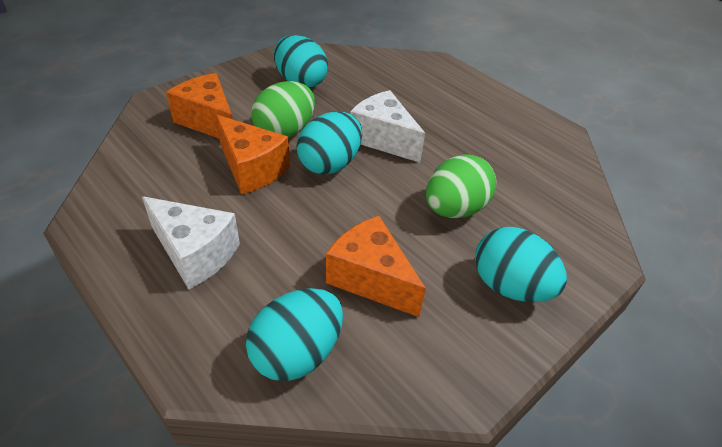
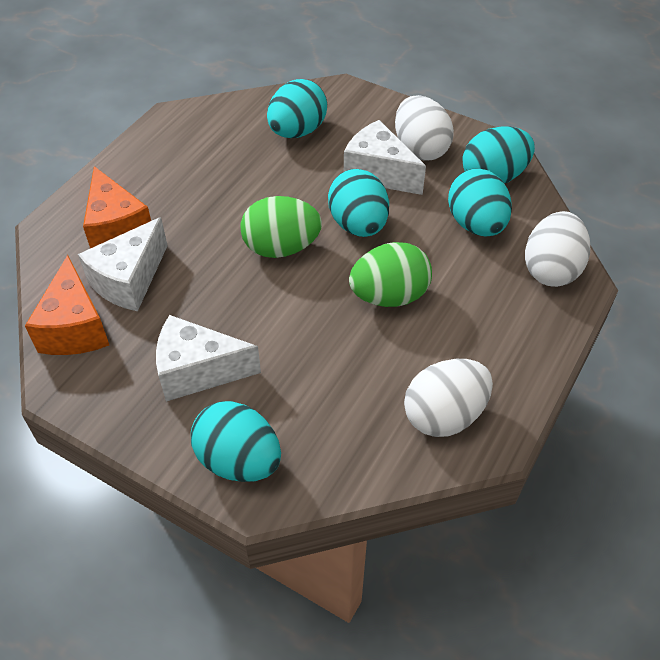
orange cheese: [166,73,233,139] [216,115,290,195] [326,216,426,317] = 3 -> [25,255,109,355] [83,166,151,249] = 2
turquoise egg: [246,288,343,381] [274,35,328,88] [297,112,362,175] [475,227,567,302] = 4 -> [191,401,281,482] [267,79,327,138] [328,169,389,237] [448,168,512,237] [462,126,535,184] = 5
white cheese: [142,196,240,290] [350,90,425,163] = 2 -> [78,217,168,311] [156,315,261,402] [344,120,426,195] = 3
white egg: none = 0 -> [395,95,454,161] [404,359,493,437] [525,211,590,287] = 3

